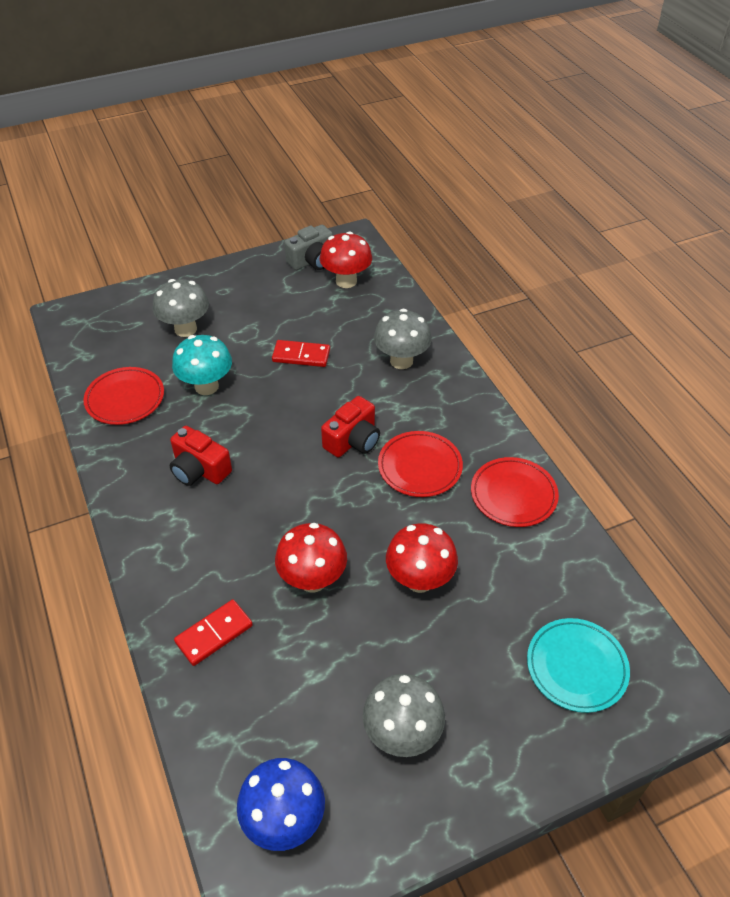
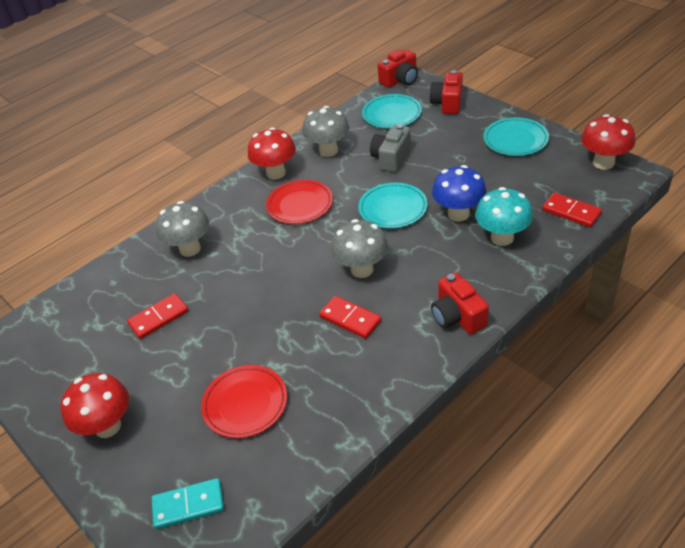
red camera: [170,426,232,486] [321,396,380,457] = 2 -> [377,49,418,88] [429,70,463,114] [431,272,489,335] = 3
red domino: [174,599,253,666] [272,340,330,367] = 2 -> [127,293,189,339] [319,296,382,339] [542,193,602,227] = 3
red plate: [83,367,164,425] [378,431,463,497] [471,457,559,527] = 3 -> [201,365,287,438] [266,180,333,224] = 2
turquoise domino: none = 0 -> [152,478,224,529] = 1
turquoise plate: [527,618,630,713] = 1 -> [358,183,428,228] [362,94,422,128] [483,117,549,156] = 3

